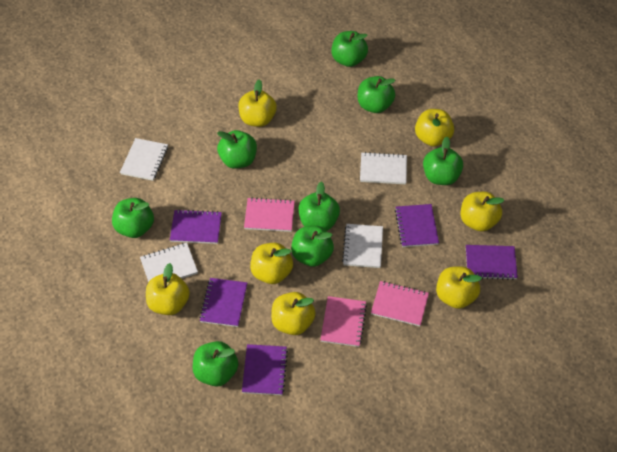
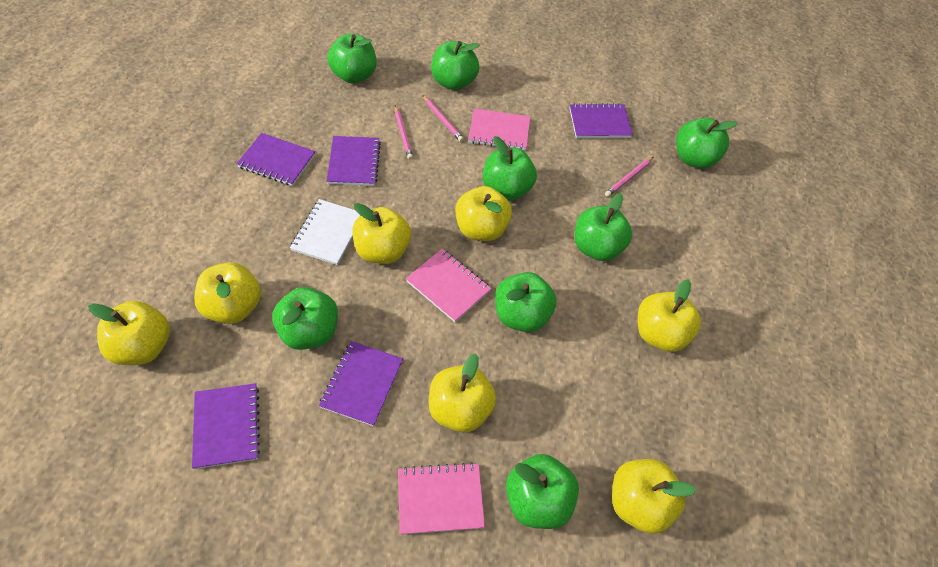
pink pencil: none = 0 -> [395,105,413,160] [423,95,464,142] [605,157,653,197] = 3
white notebook: [120,138,168,181] [140,243,198,282] [342,224,383,268] [360,152,407,184] = 4 -> [290,199,361,265] = 1

